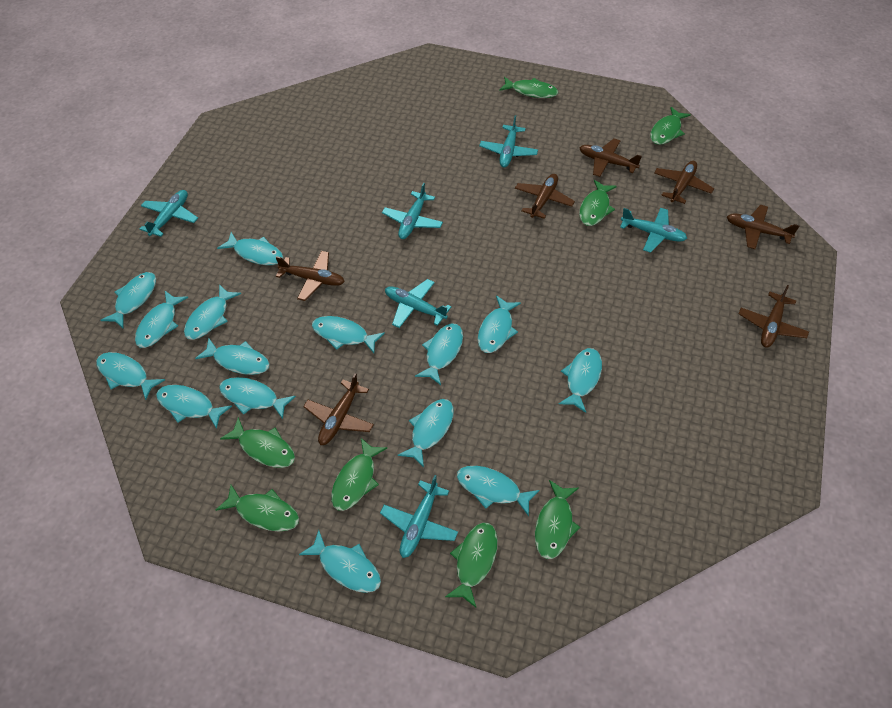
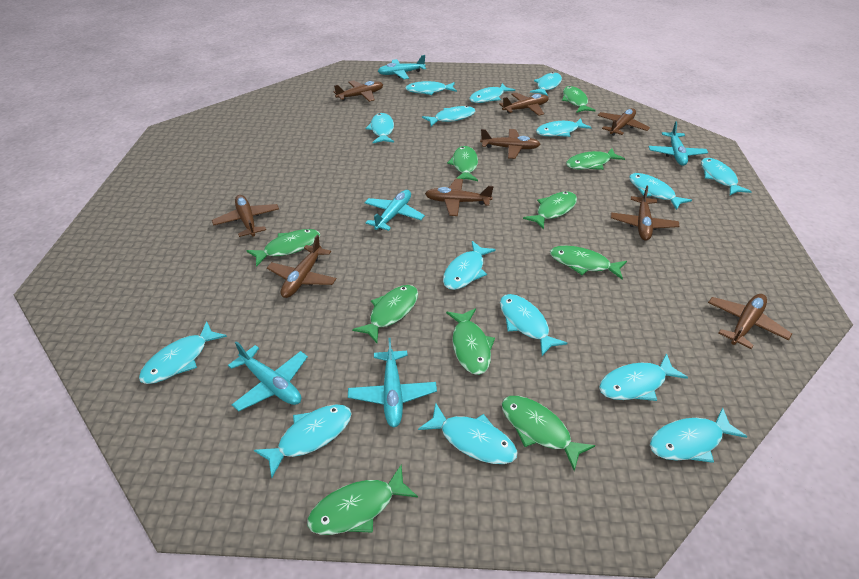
brown plane: [276,251,345,301] [303,373,374,445] [515,174,575,219] [579,138,642,177] [654,161,714,204] [727,205,799,249] [739,285,809,348] = 7 -> [212,195,279,237] [267,235,336,298] [333,80,383,102] [425,179,493,216] [480,129,540,159] [499,92,549,116] [597,108,650,136] [611,185,679,241] [708,294,792,349] = 9
green fish: [216,485,299,531] [220,417,295,468] [331,438,387,511] [445,523,498,608] [499,77,558,98] [535,480,580,559] [579,180,617,226] [650,107,691,145] = 8 -> [246,229,320,267] [307,464,418,535] [352,285,418,343] [446,308,495,375] [447,146,478,181] [502,396,595,471] [523,192,577,230] [550,246,627,280] [562,86,596,113] [566,148,625,170] = 10
turquoise plane: [140,190,198,237] [380,475,458,558] [382,183,443,239] [385,279,451,328] [479,115,538,168] [620,208,687,253] = 6 -> [228,341,308,411] [348,338,437,428] [364,190,425,231] [378,55,426,79] [649,121,708,166] = 5

